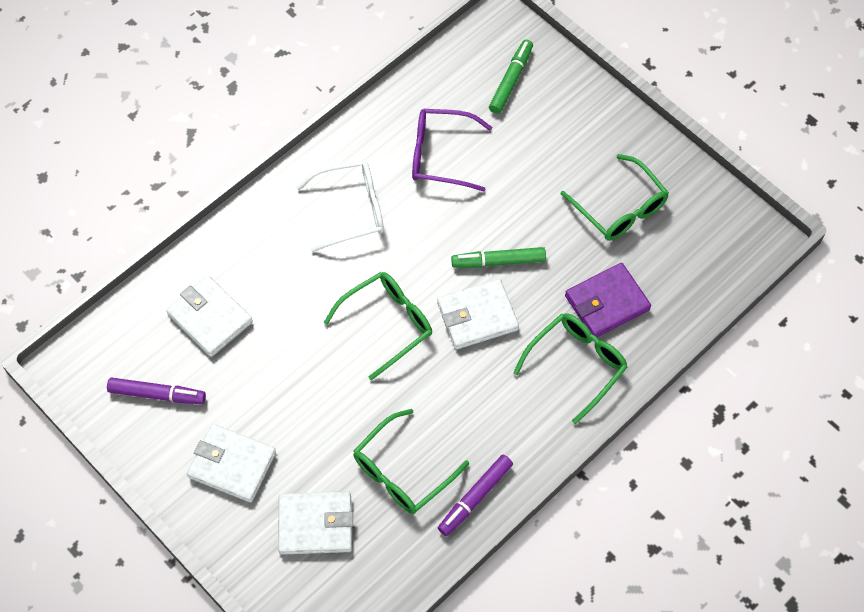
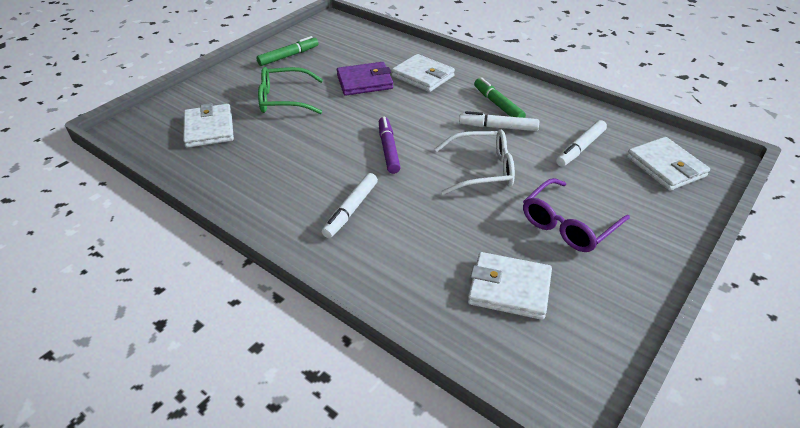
green glasses: [324,272,432,381] [353,409,469,514] [513,313,628,424] [561,154,669,241] = 4 -> [258,67,323,114] = 1
purple marker: [107,377,206,404] [438,455,513,536] = 2 -> [379,117,401,174] = 1
white marker: none = 0 -> [322,173,378,238] [459,111,539,131] [556,120,607,167] = 3

